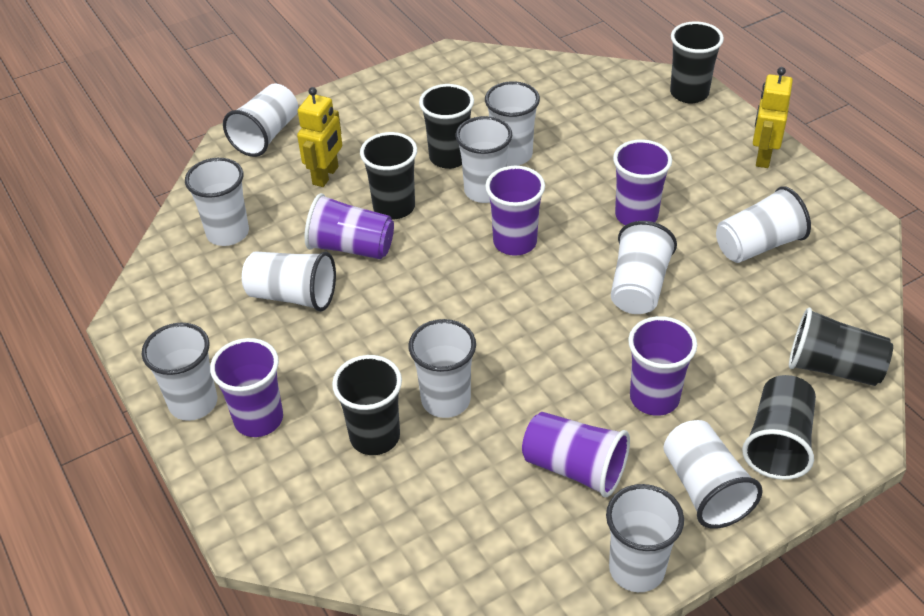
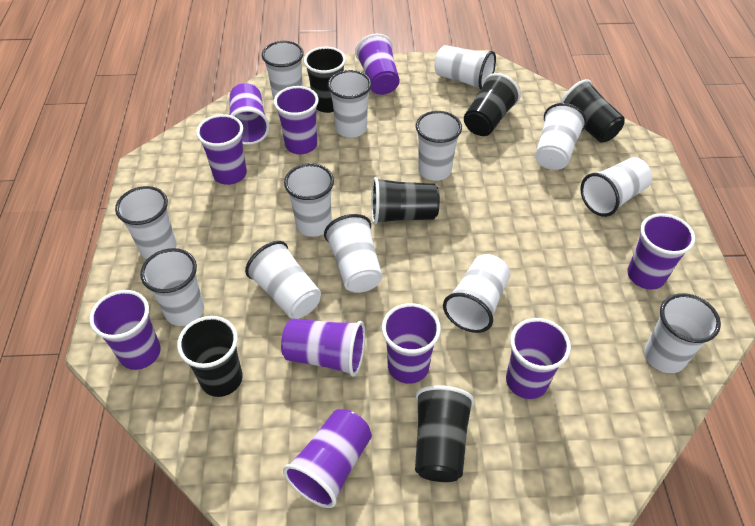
purple cup: [210,338,283,437] [304,193,394,259] [485,166,545,256] [522,412,630,497] [613,139,672,225] [628,316,697,416] = 6 -> [89,290,161,370] [196,114,247,185] [229,83,270,145] [274,86,319,154] [281,319,365,377] [283,409,372,508] [355,34,400,95] [382,303,441,384] [506,318,571,399] [627,213,695,290] = 10
white cup: [142,323,217,421] [185,158,249,246] [223,84,298,157] [242,251,336,312] [408,319,476,418] [456,116,512,203] [485,81,540,166] [606,484,684,592] [611,221,677,314] [663,420,763,529] [716,186,811,263] = 11 -> [115,186,177,259] [140,248,204,326] [245,241,321,319] [262,41,304,100] [284,163,334,237] [324,214,382,293] [328,70,371,138] [416,111,462,181] [434,45,496,90] [443,254,510,333] [535,103,587,170] [580,157,652,217] [644,293,721,373] = 13
yellow robot: [297,87,342,187] [753,67,793,168] = 2 -> none = 0

